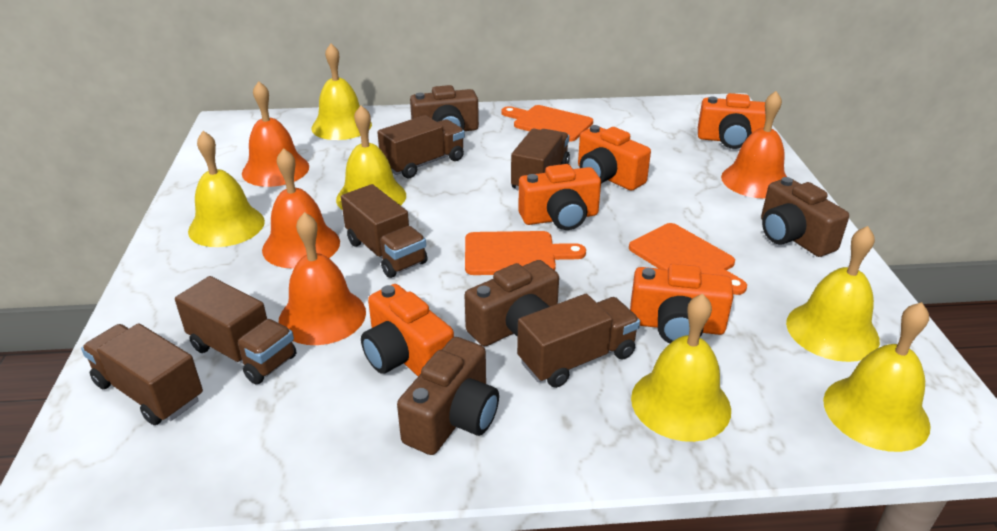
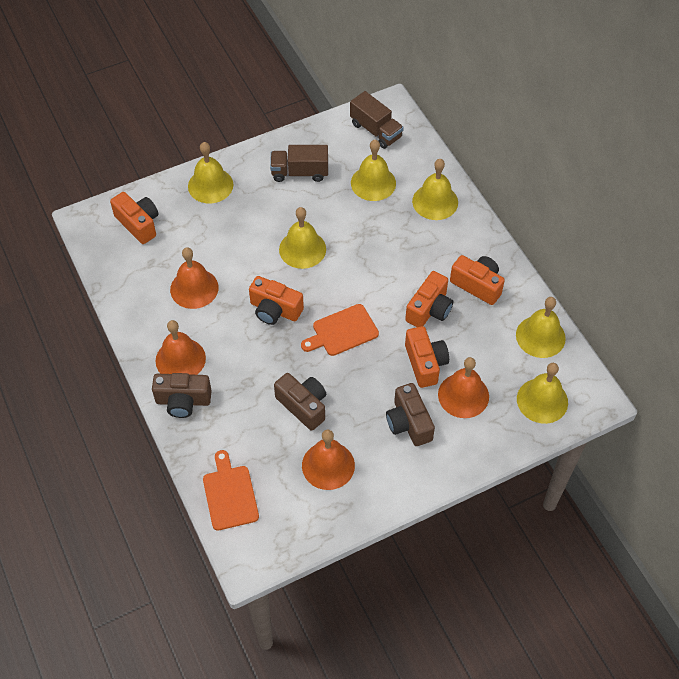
brown camera: [397,337,499,455] [410,85,479,131] [464,260,559,346] [761,177,849,257] = 4 -> [152,373,212,418] [274,373,326,431] [386,383,435,446] = 3
brown truck: [81,323,203,425] [175,276,296,384] [341,184,427,278] [377,115,465,178] [511,128,570,191] [517,294,640,388] = 6 -> [270,145,328,182] [350,91,404,149] = 2
orange cutting board: [465,231,586,275] [501,105,593,141] [629,223,747,295] = 3 -> [203,450,259,530] [301,304,379,356] = 2

